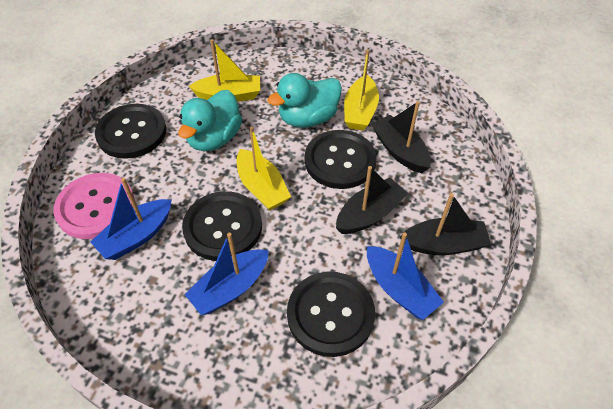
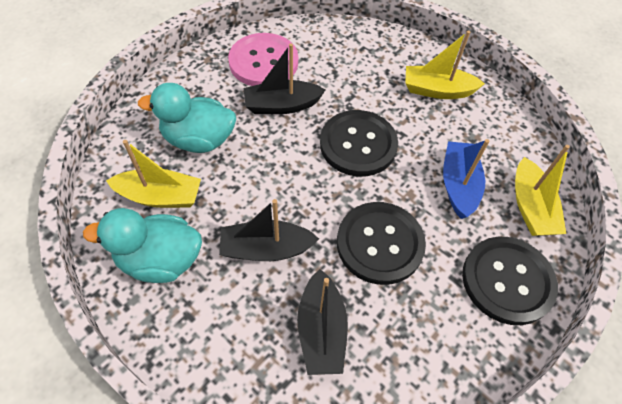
black button: [95,104,166,159] [182,191,262,261] [287,272,375,357] [305,130,377,189] = 4 -> [320,110,398,177] [337,202,426,285] [462,237,558,325] = 3
blue boat: [90,178,172,260] [184,233,269,315] [367,233,444,320] = 3 -> [443,139,489,219] = 1

